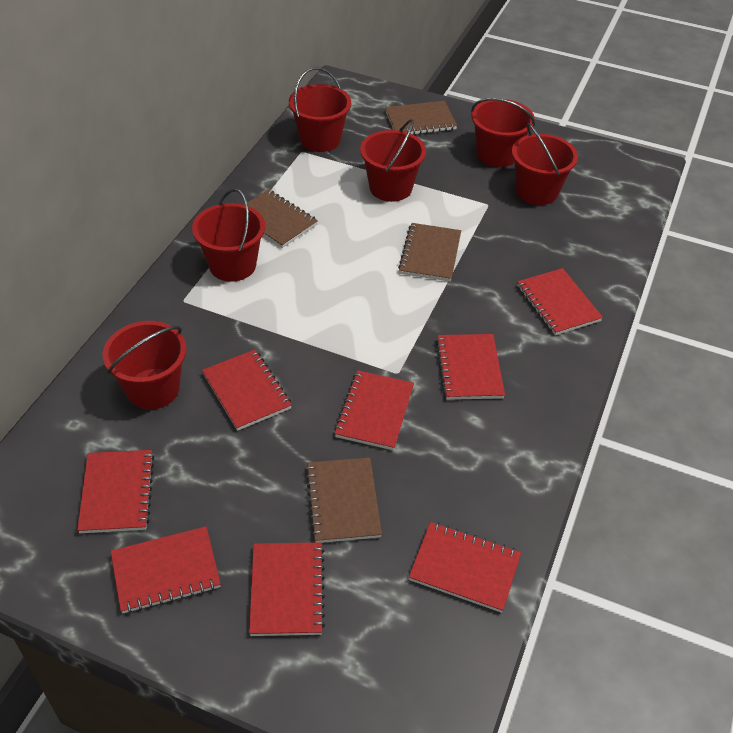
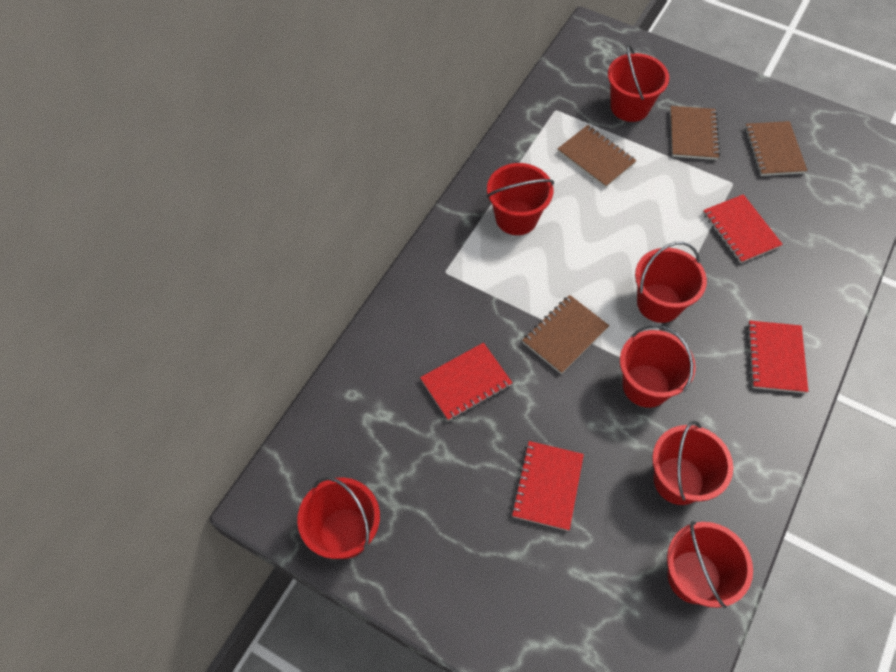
red bucket: [103,321,187,410] [192,188,265,282] [289,67,351,152] [360,119,426,202] [471,98,535,167] [512,123,578,205] = 6 -> [297,477,380,559] [487,163,554,235] [608,44,669,122] [620,325,696,408] [635,242,707,323] [652,421,733,505] [667,521,753,608] = 7
red notebook: [77,450,154,533] [110,526,221,614] [202,350,292,431] [249,542,325,636] [334,370,414,450] [409,522,521,613] [436,334,505,400] [517,268,603,335] = 8 -> [420,343,512,421] [511,441,584,531] [703,194,783,264] [747,320,808,393] = 4

